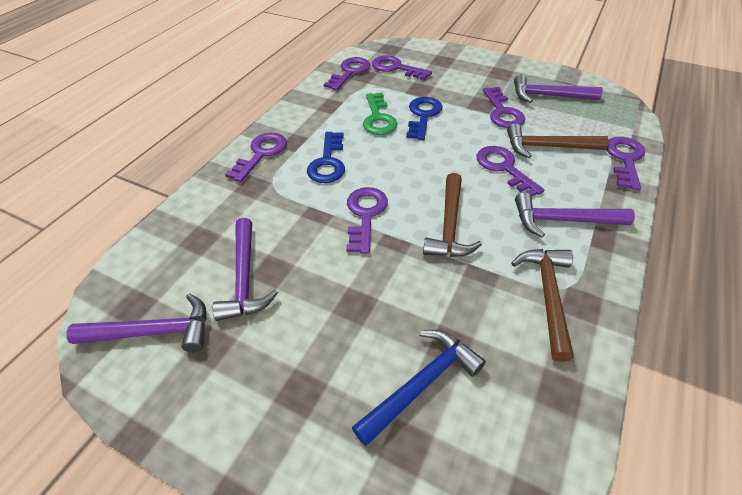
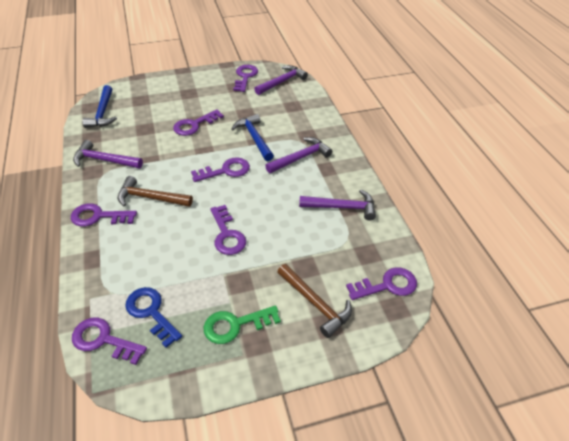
blue hammer: [352,329,486,446] = 1 -> [82,85,117,128] [232,114,274,161] = 2
blue key: [307,132,345,183] [406,97,442,140] = 2 -> [125,287,182,348] = 1
brown hammer: [423,173,482,257] [507,123,608,158] [511,249,574,362] = 3 -> [118,176,193,207] [277,264,352,338] = 2

